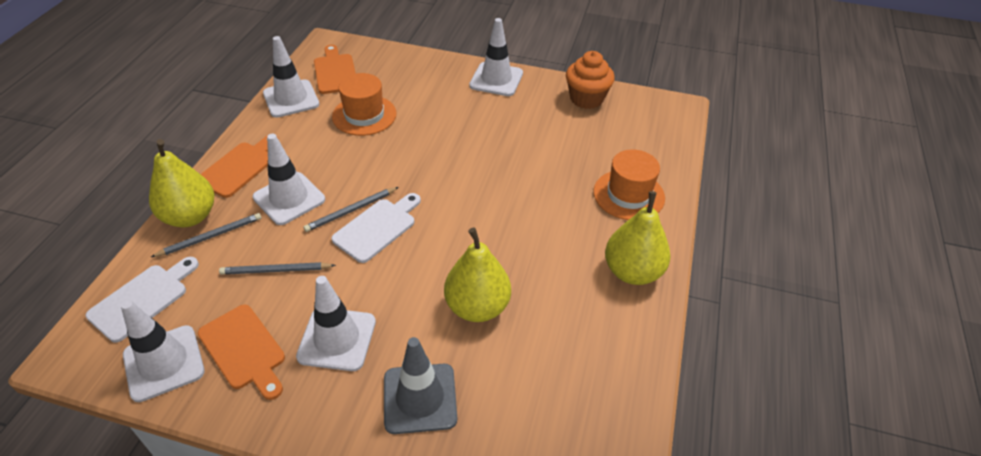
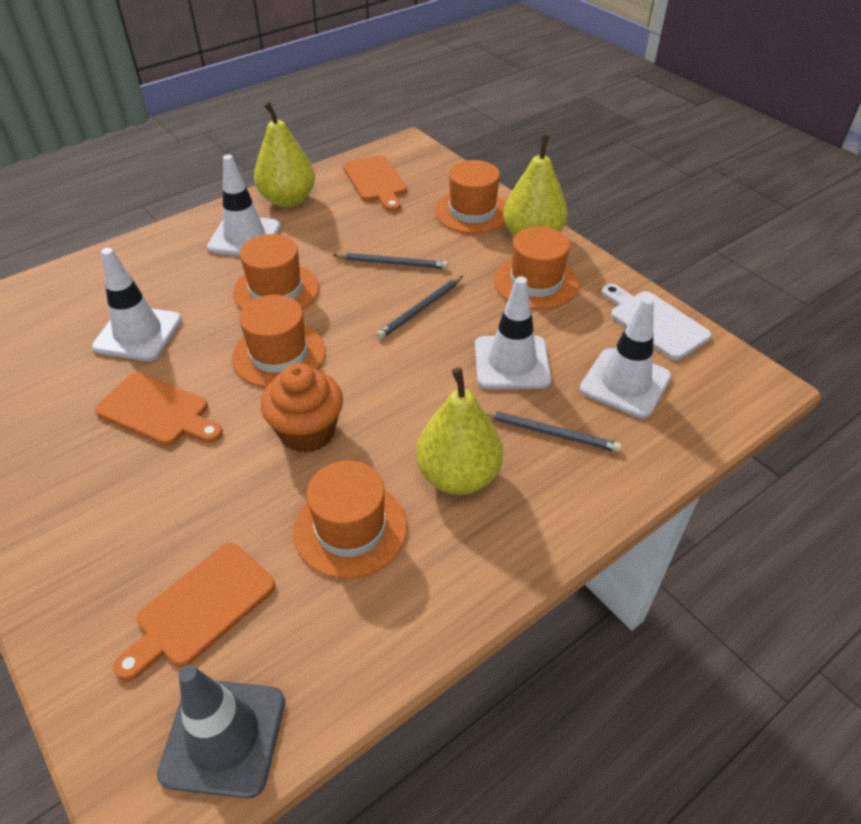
orange hat: [332,73,397,136] [593,149,665,220] = 2 -> [232,295,326,387] [233,234,319,310] [293,461,407,579] [435,160,506,234] [494,226,579,310] = 5
white cutting board: [86,257,199,343] [332,193,421,263] = 2 -> [601,284,712,360] = 1
white traffic cone: [121,300,205,402] [253,134,325,225] [263,36,319,118] [296,276,376,371] [469,18,523,96] = 5 -> [92,248,182,361] [207,155,281,256] [475,276,551,389] [580,296,671,418] = 4

